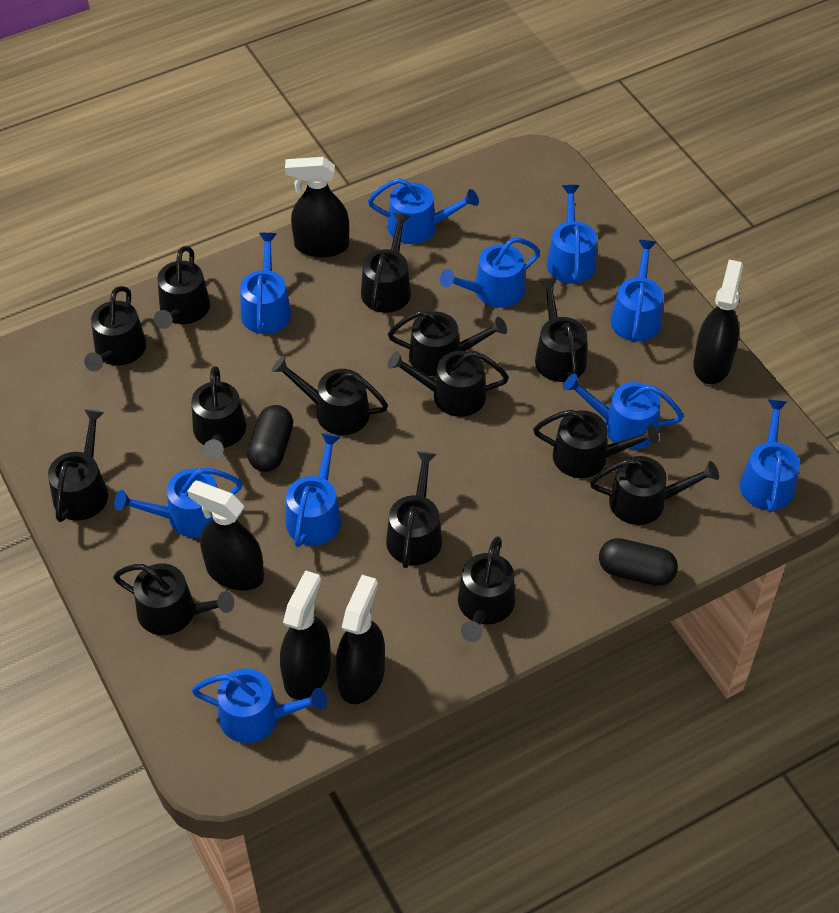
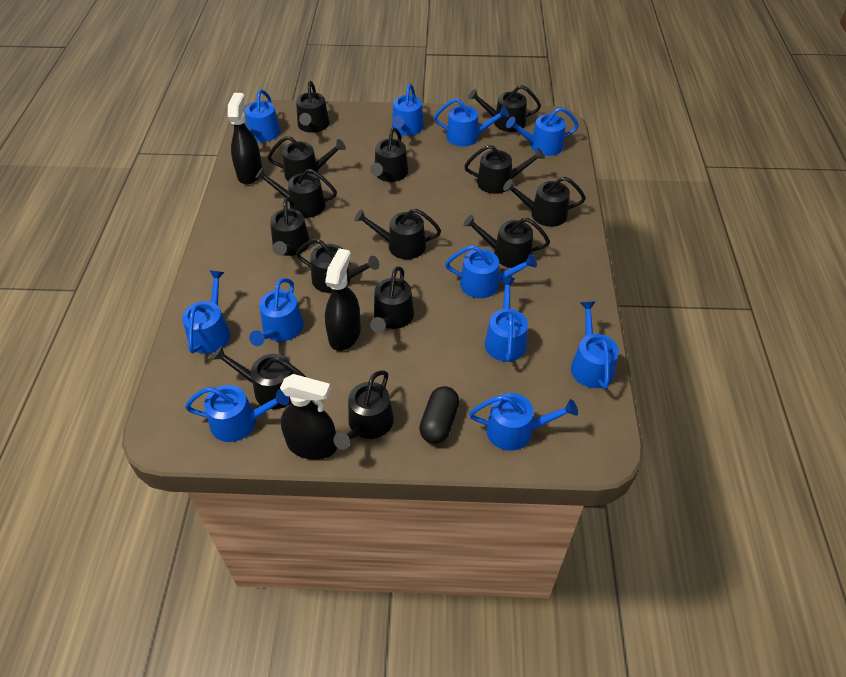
black capsule: [247,405,293,472] [599,538,678,586] = 2 -> [419,386,459,444] = 1
black spray bottle: [187,481,264,591] [280,570,331,700] [285,157,349,258] [336,575,385,704] [693,260,743,384] = 5 -> [228,93,262,184] [280,374,337,459] [325,248,361,351] = 3
blue watering can: [115,468,243,538] [192,668,327,743] [240,233,291,334] [286,433,341,547] [368,178,479,244] [440,238,540,308] [547,185,597,284] [563,374,684,449] [611,240,663,342] [740,399,800,512] = 10 -> [182,270,230,354] [185,385,289,442] [244,90,280,142] [249,278,304,346] [392,84,424,136] [434,98,509,147] [445,245,537,298] [469,393,578,451] [485,278,528,362] [506,107,579,156] [571,301,619,389] = 11

